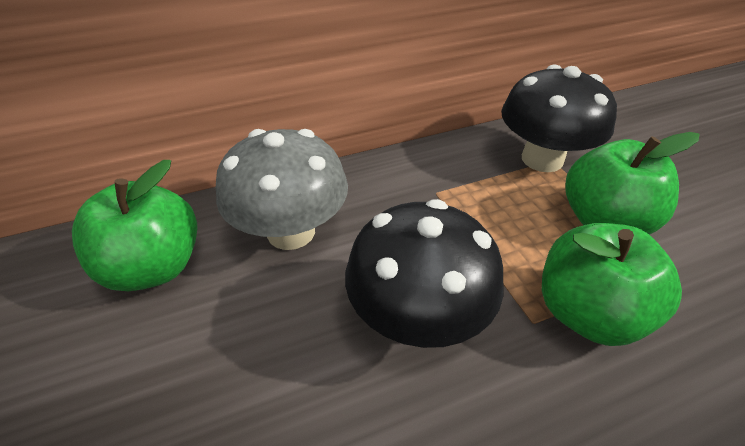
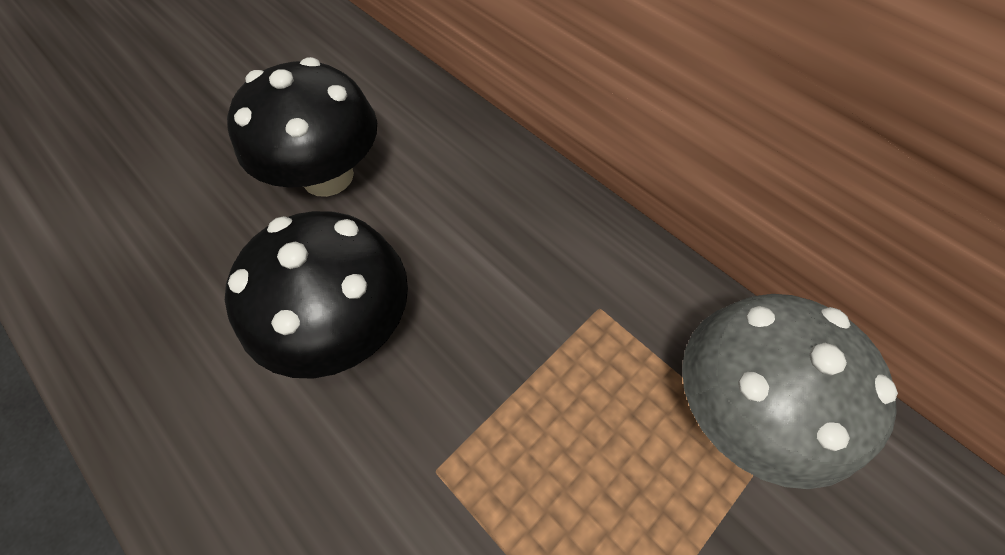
green apple: [72,160,197,291] [542,223,682,346] [565,132,700,235] = 3 -> none = 0

